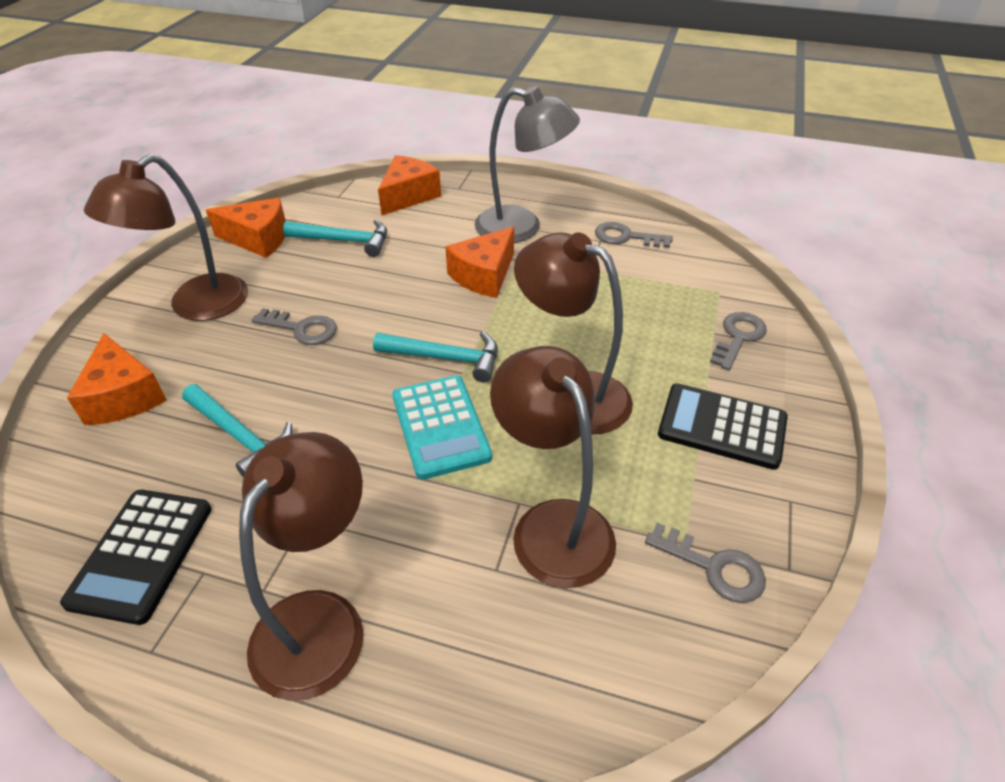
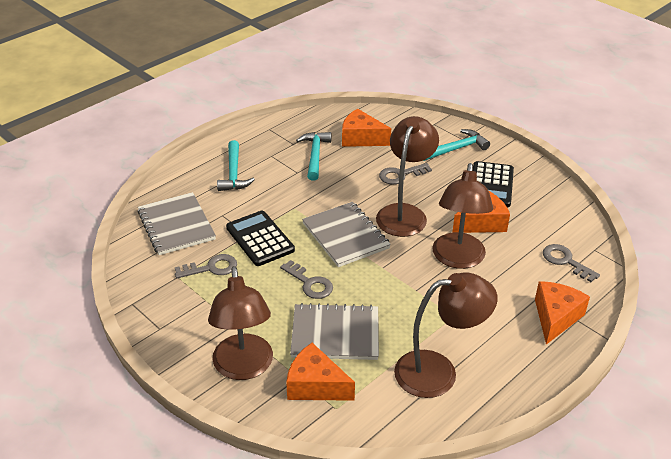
grey lamp: [475,86,580,243] = 1 -> none = 0
grey notebook: none = 0 -> [137,192,216,255] [290,303,379,360] [302,202,391,267] = 3
turquoise calculator: [392,375,492,480] = 1 -> none = 0

